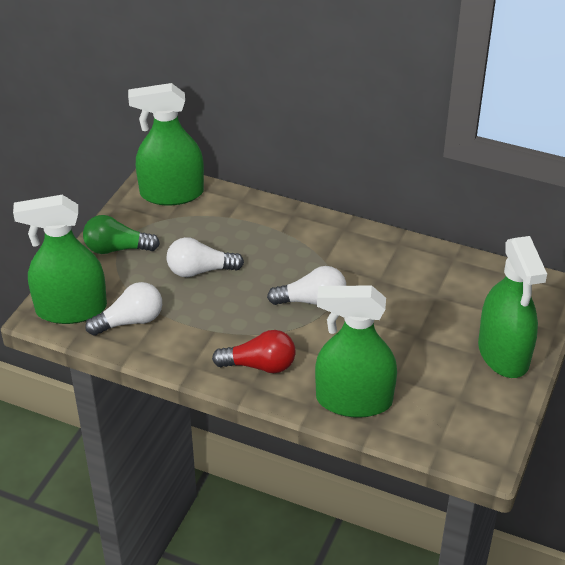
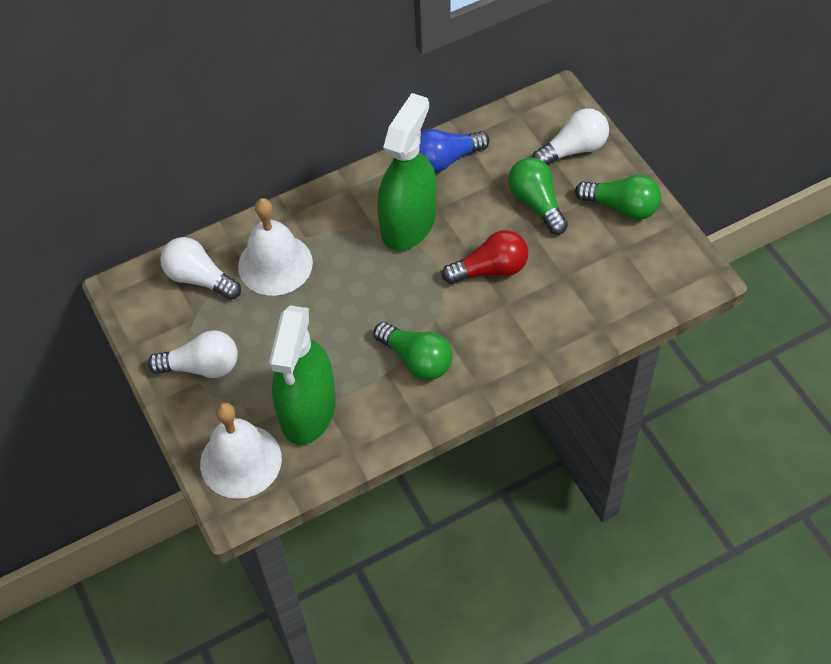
blue light bulb: none = 0 -> [419,129,490,173] = 1
green light bulb: [83,215,160,254] = 1 -> [374,322,452,380] [508,158,568,235] [575,175,661,220] = 3
green spray bottle: [13,195,107,324] [128,83,204,205] [315,285,397,418] [478,236,547,378] = 4 -> [269,306,336,445] [377,93,437,251] = 2
white bell: none = 0 -> [200,402,282,499] [238,198,313,296] = 2

